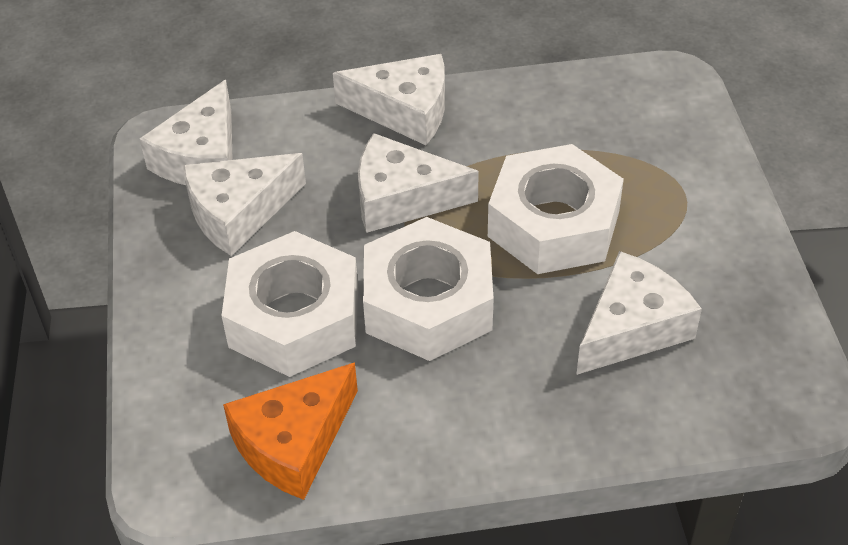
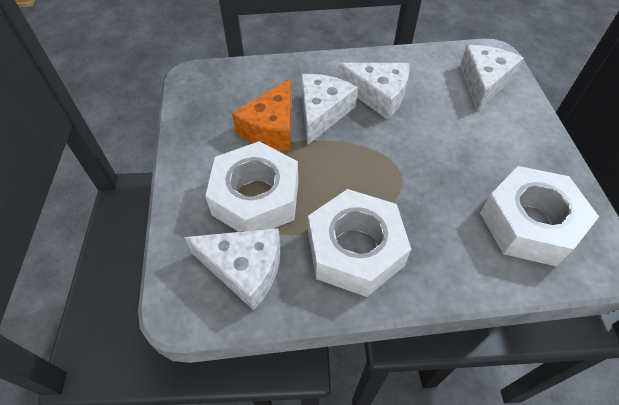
white cheese: [140,80,233,185] [183,153,306,256] [333,54,445,145] [358,133,479,233] [576,251,702,375] = 5 -> [184,228,280,310] [301,74,358,145] [338,63,410,119] [460,45,523,111] = 4

